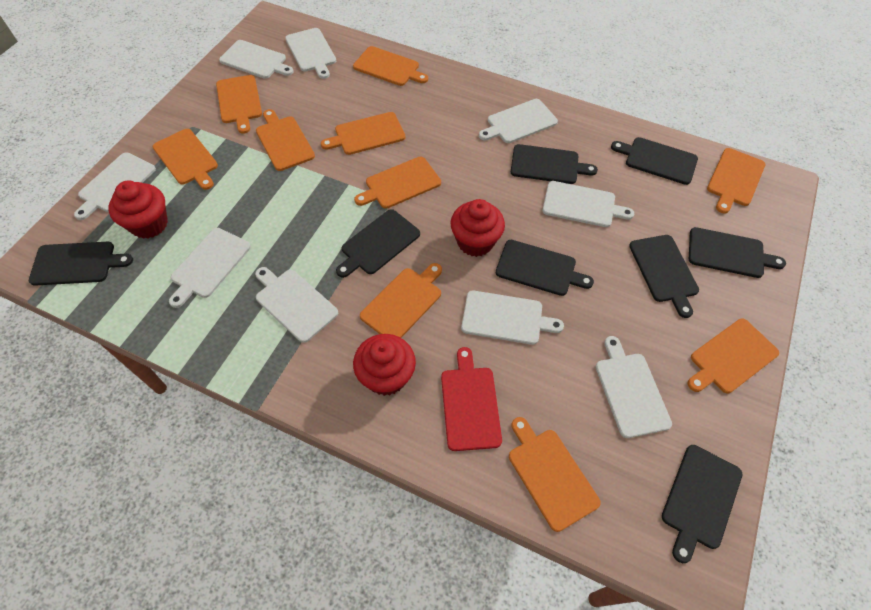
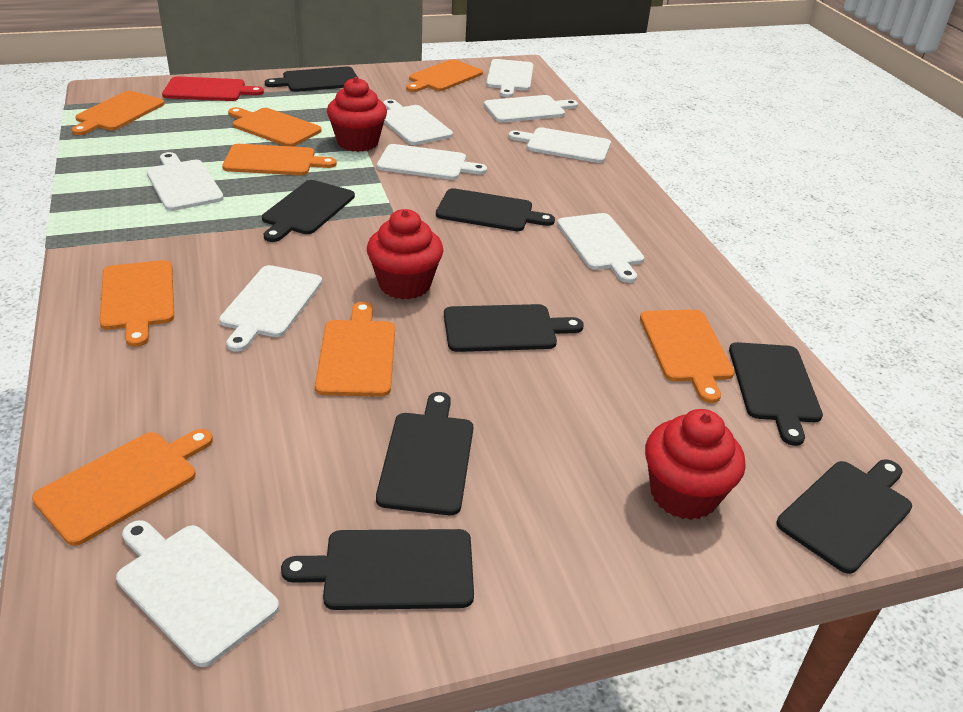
orange cutting board: [153,129,218,190] [216,75,262,134] [256,109,315,171] [321,112,406,155] [353,46,428,86] [354,157,441,209] [360,263,442,338] [509,417,601,532] [688,319,779,393] [707,148,765,214] = 10 -> [32,429,213,546] [71,91,165,135] [100,260,174,347] [222,144,337,175] [228,107,321,147] [315,302,395,397] [406,59,483,92] [640,309,734,403] = 8

